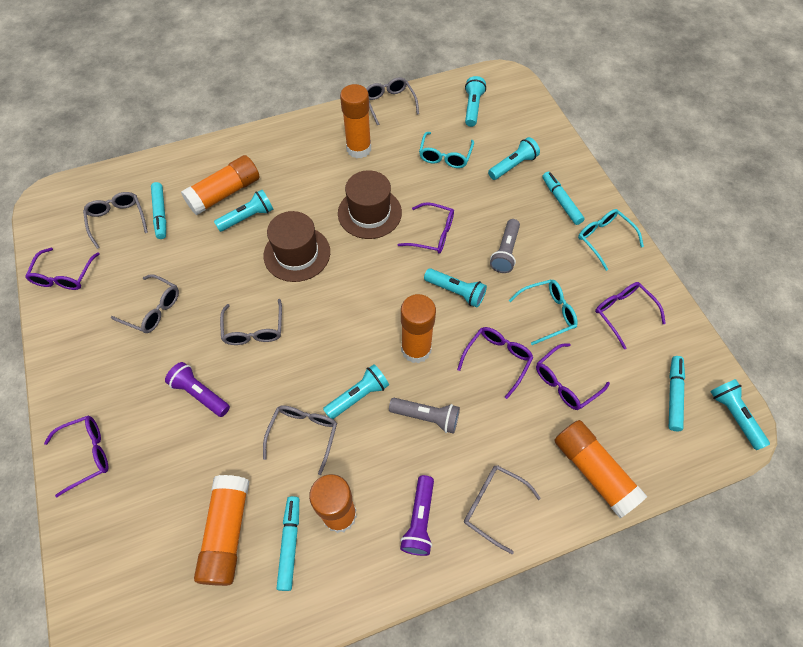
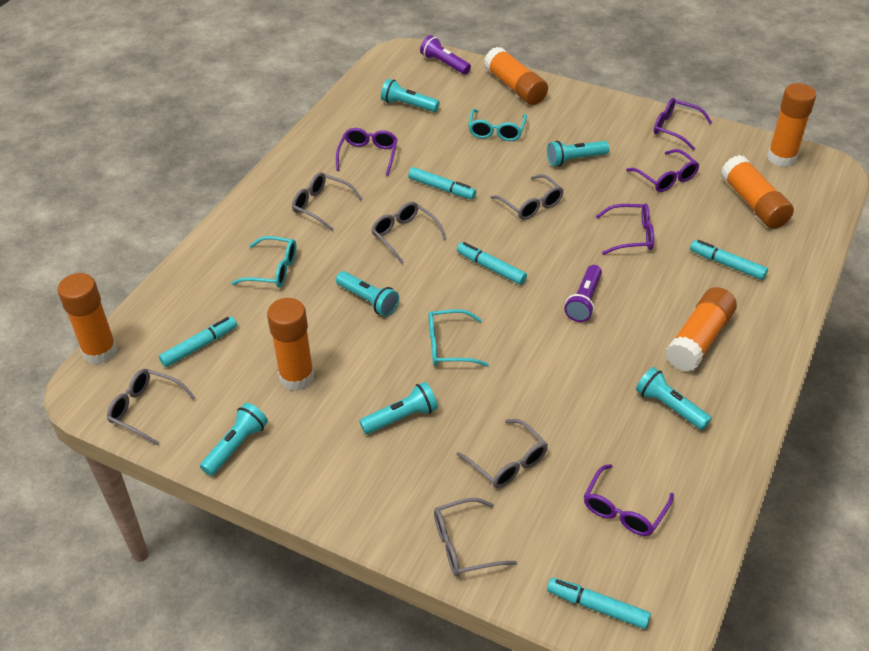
brown hat: [263,211,330,282] [338,170,402,239] = 2 -> none = 0
grey flashlight: [389,398,460,434] [490,219,520,273] = 2 -> none = 0
purple glasses: [25,248,99,290] [44,415,108,497] [398,202,454,254] [457,327,534,399] [536,343,610,410] [595,282,666,349] = 6 -> [336,128,398,176] [584,464,674,536] [596,203,654,255] [626,149,699,192] [654,98,713,150] = 5
turquoise marker: [151,182,166,239] [276,496,299,591] [542,172,585,225] [669,356,685,431] = 4 -> [159,316,237,367] [408,167,476,199] [457,242,527,285] [547,578,651,629] [690,240,768,280] = 5

